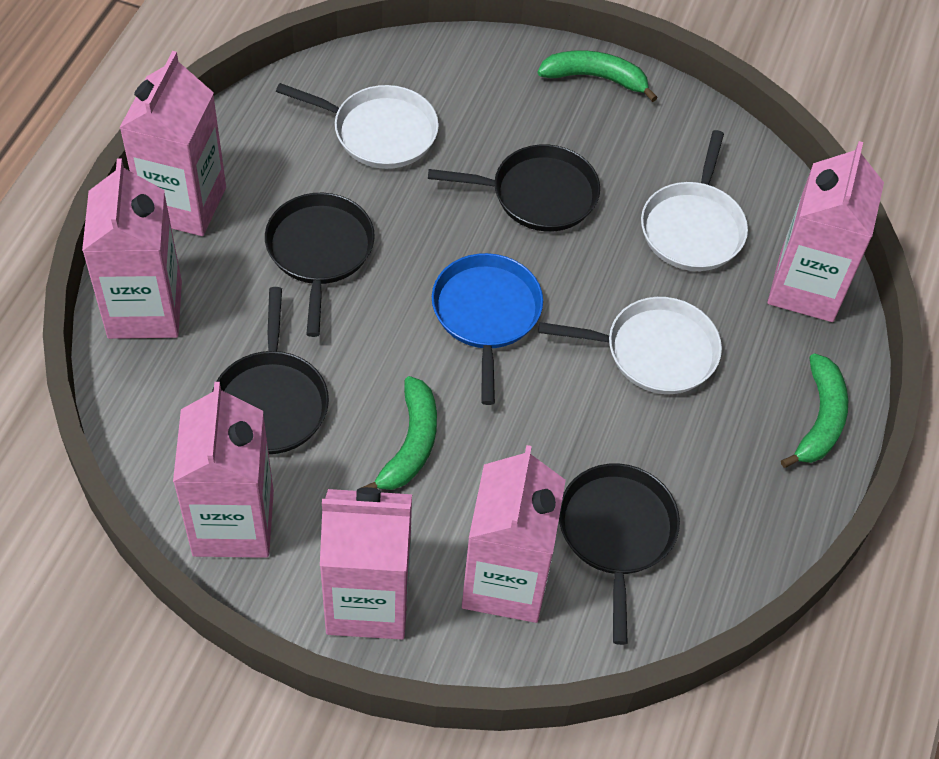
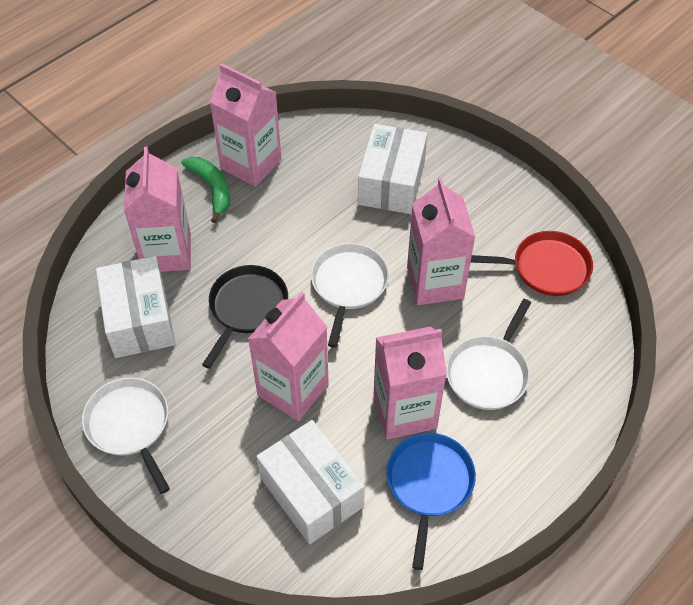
black pan: [212,287,329,454] [265,193,375,337] [428,144,600,232] [559,464,680,645] = 4 -> [202,265,288,369] = 1
green banana: [361,376,437,490] [537,50,658,102] [781,353,848,468] = 3 -> [181,157,230,223] = 1
pink carton: [82,158,182,339] [119,51,226,236] [173,382,274,558] [320,487,412,639] [462,445,566,623] [768,141,884,322] = 6 -> [124,147,191,272] [209,63,281,187] [248,292,329,421] [374,326,447,439] [407,178,475,305] = 5
red pan: none = 0 -> [471,231,593,296] = 1
white box: none = 0 -> [96,256,175,358] [256,420,365,544] [358,124,427,214] = 3

